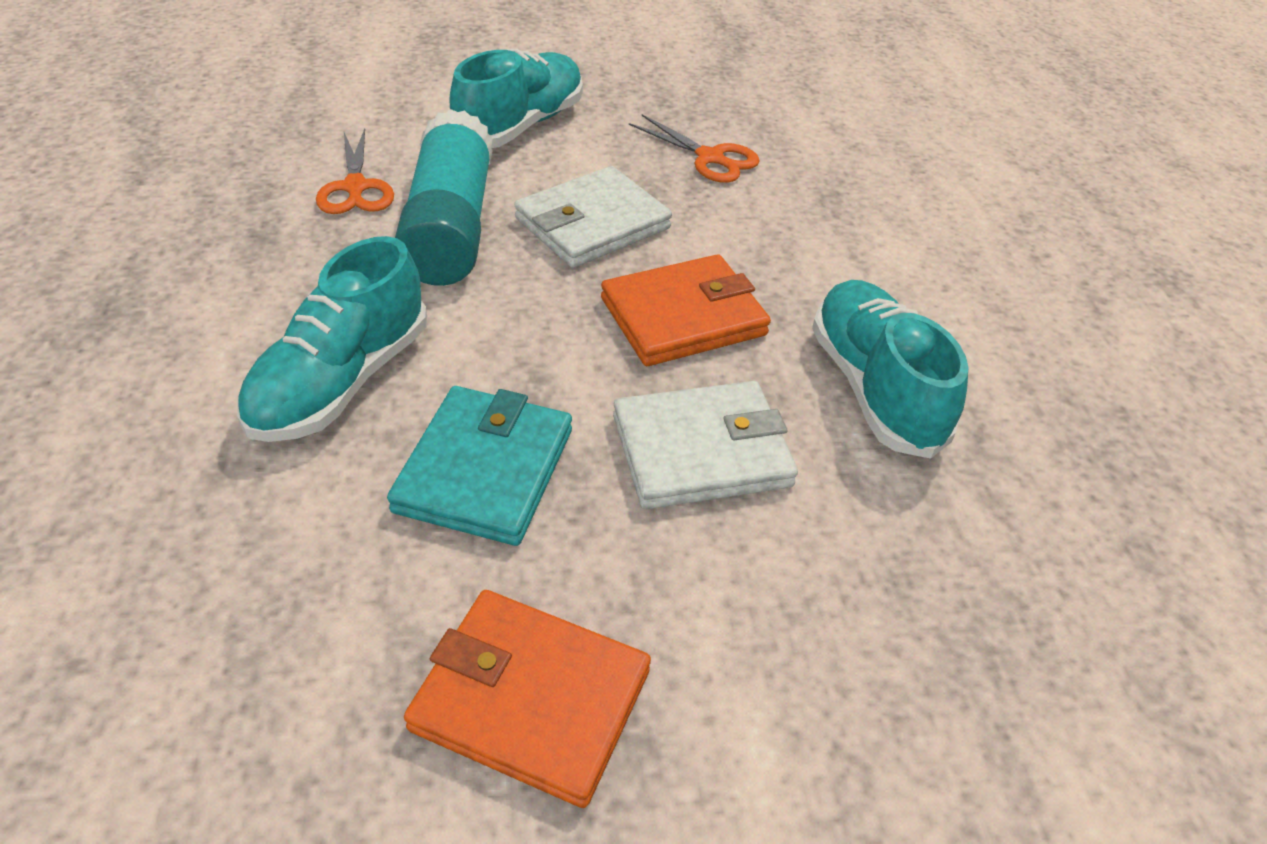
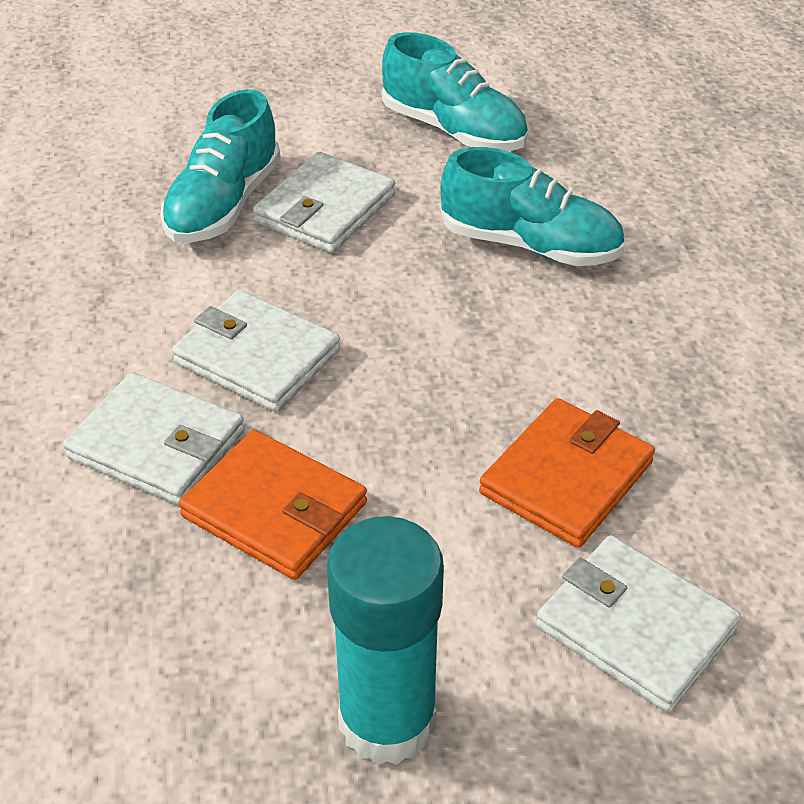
orange scissors: [316,129,394,214] [629,114,760,183] = 2 -> none = 0
turquoise wallet: [387,386,572,546] = 1 -> none = 0
white wallet: [514,166,672,268] [613,381,798,509] = 2 -> [63,372,245,505] [172,290,340,412] [253,152,395,253] [536,535,741,713] = 4

